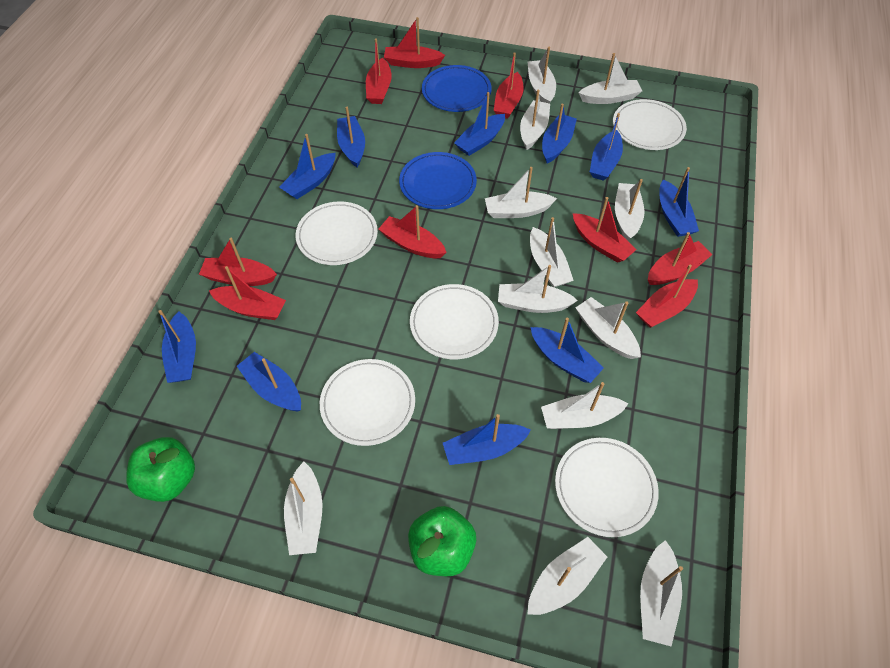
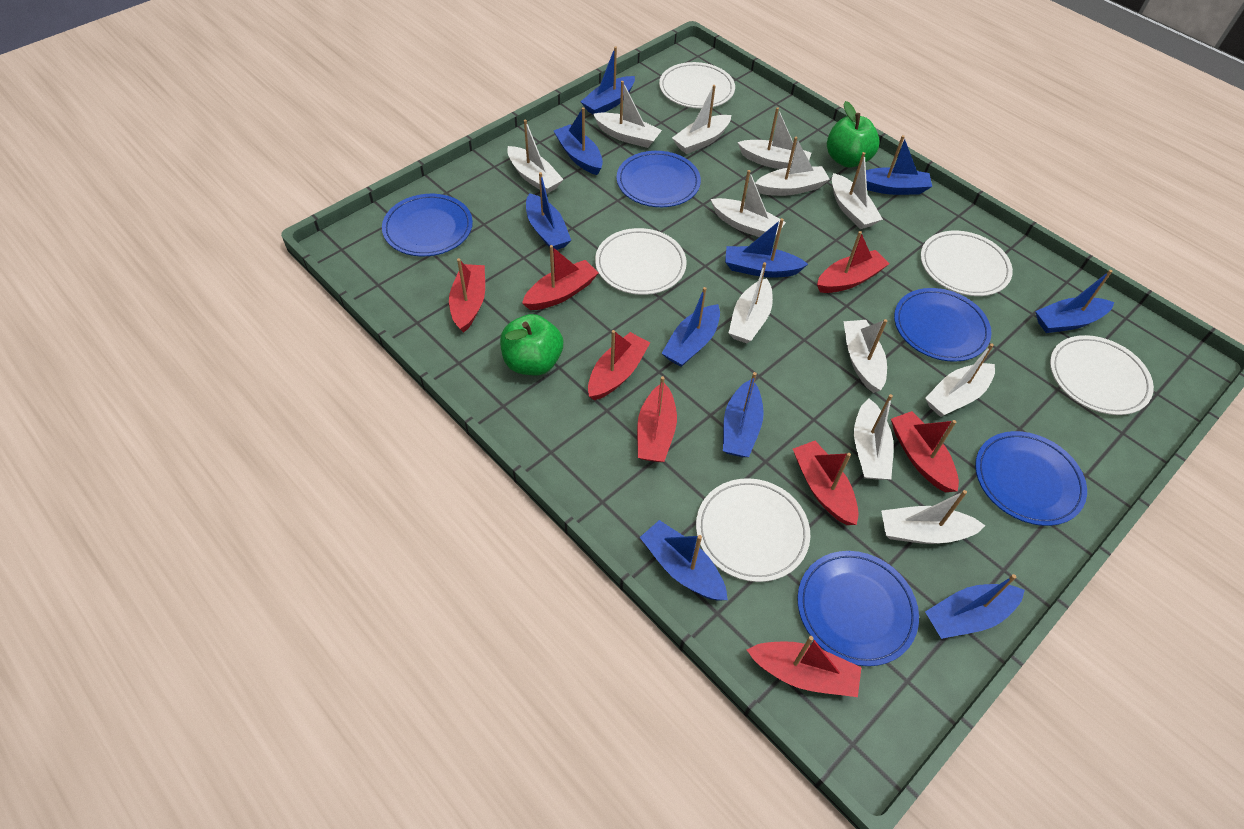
blue plate: [399,152,477,209] [422,65,492,112] = 2 -> [382,194,473,256] [617,151,701,207] [797,551,919,666] [894,288,992,362] [975,431,1087,526] = 5
red boat: [199,238,277,286] [209,266,286,320] [366,38,392,104] [378,205,447,258] [384,17,445,68] [494,53,524,119] [573,197,637,263] [636,265,698,328] [648,232,713,285] = 9 -> [449,258,485,333] [522,245,598,310] [588,330,650,400] [637,376,677,462] [747,636,862,697] [793,441,859,525] [817,231,889,293] [891,411,959,492] = 8

